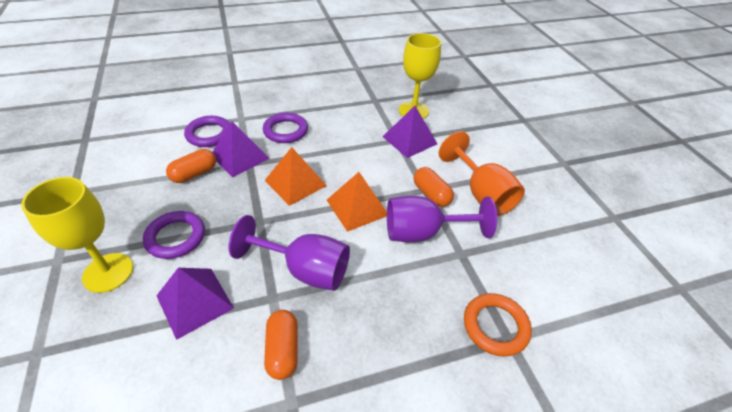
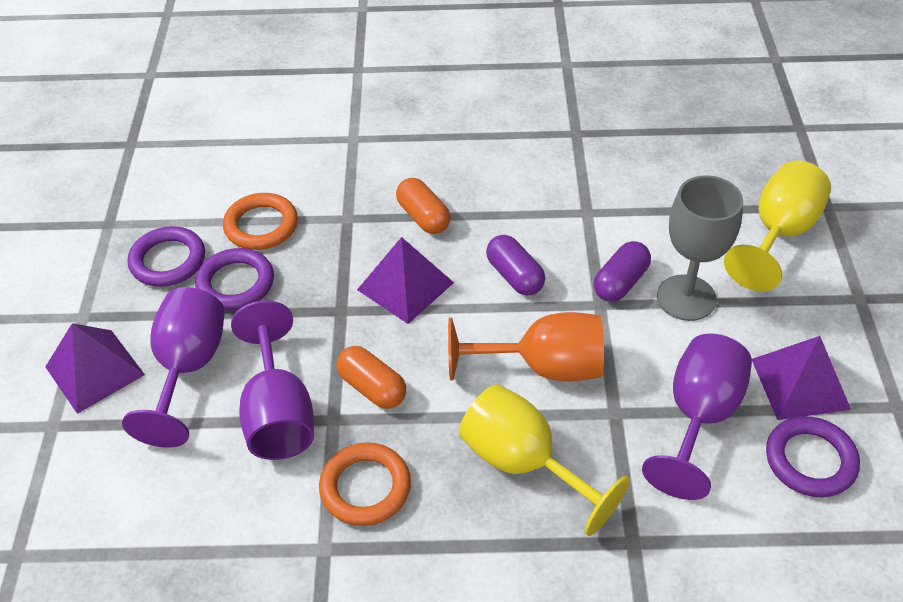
grey goblet: none = 0 -> [657,175,743,321] = 1
orange capsule: [166,149,216,183] [264,310,298,380] [414,167,454,207] = 3 -> [336,346,406,409] [396,178,450,234] = 2
orange pyramid: [264,147,327,206] [327,172,387,232] = 2 -> none = 0
orange ring: [464,293,532,357] = 1 -> [223,193,298,250] [319,442,411,526] = 2
purple capsule: none = 0 -> [486,235,545,296] [594,241,651,302] = 2
purple goblet: [228,215,350,291] [387,196,497,242] = 2 -> [122,287,225,448] [231,300,314,460] [642,334,752,500] = 3

